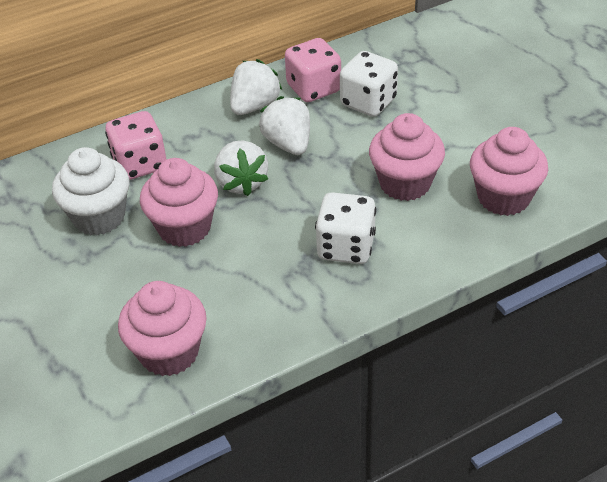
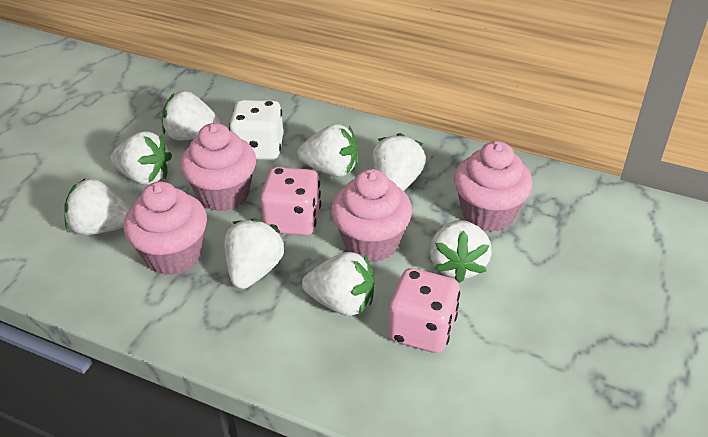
white cupcake: [52,147,129,236] = 1 -> none = 0
white dice: [315,192,376,264] [340,51,398,117] = 2 -> [229,100,283,160] = 1
white strawberry: [214,141,268,196] [230,59,282,115] [259,96,310,155] = 3 -> [64,179,131,235] [111,131,172,185] [162,91,221,141] [224,218,285,289] [297,124,358,177] [302,252,375,316] [372,133,426,191] [430,220,492,283] = 8

